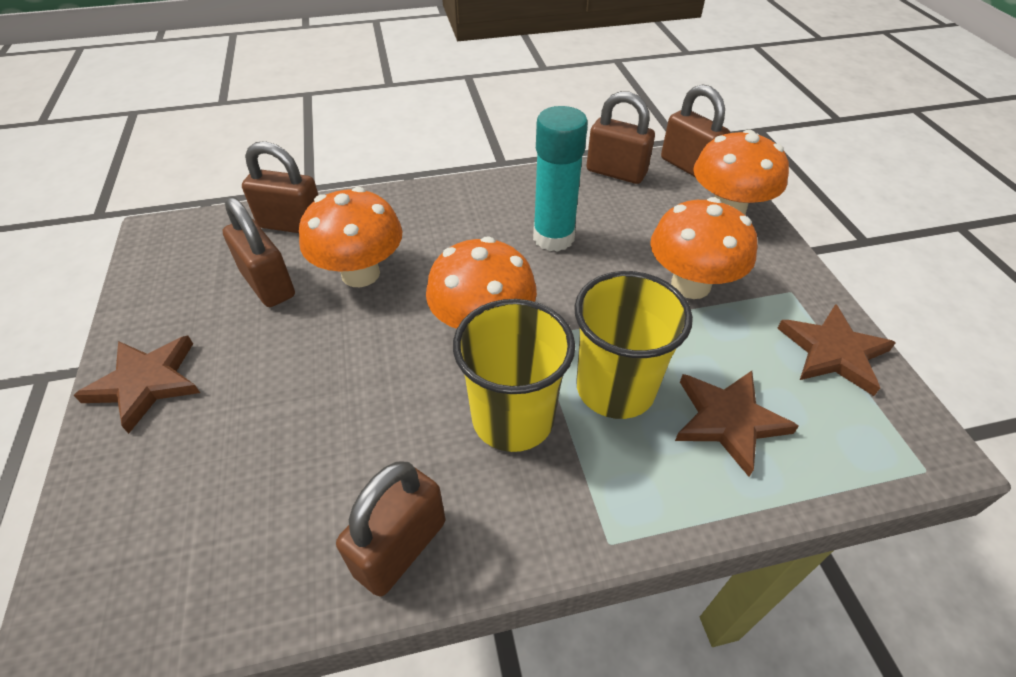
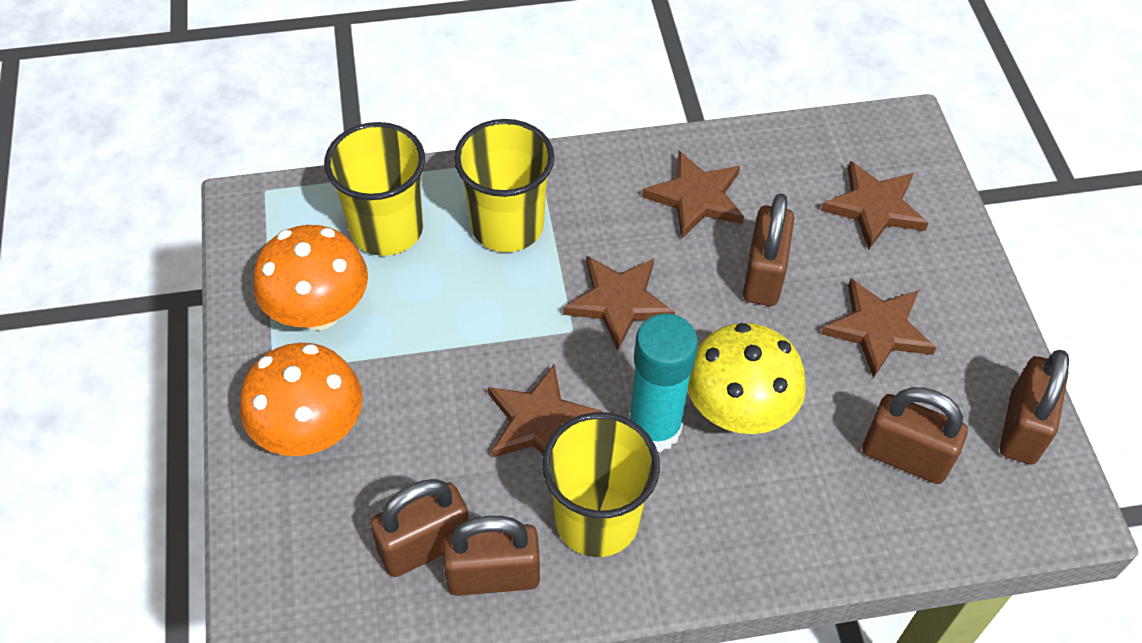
brown star: [74,335,200,434] [675,371,799,477] [777,304,896,396] = 3 -> [488,364,602,458] [563,256,675,351] [642,151,744,239] [821,161,929,250] [821,279,937,378] = 5
orange mushroom: [299,187,402,287] [426,236,537,329] [650,197,757,299] [693,130,789,215] = 4 -> [240,343,363,456] [253,225,368,331] = 2
yellow cup: [453,299,575,452] [574,271,693,419] = 2 -> [324,122,425,256] [454,119,555,252] [542,412,660,557] = 3
yellow mushroom: none = 0 -> [688,323,806,434] = 1

